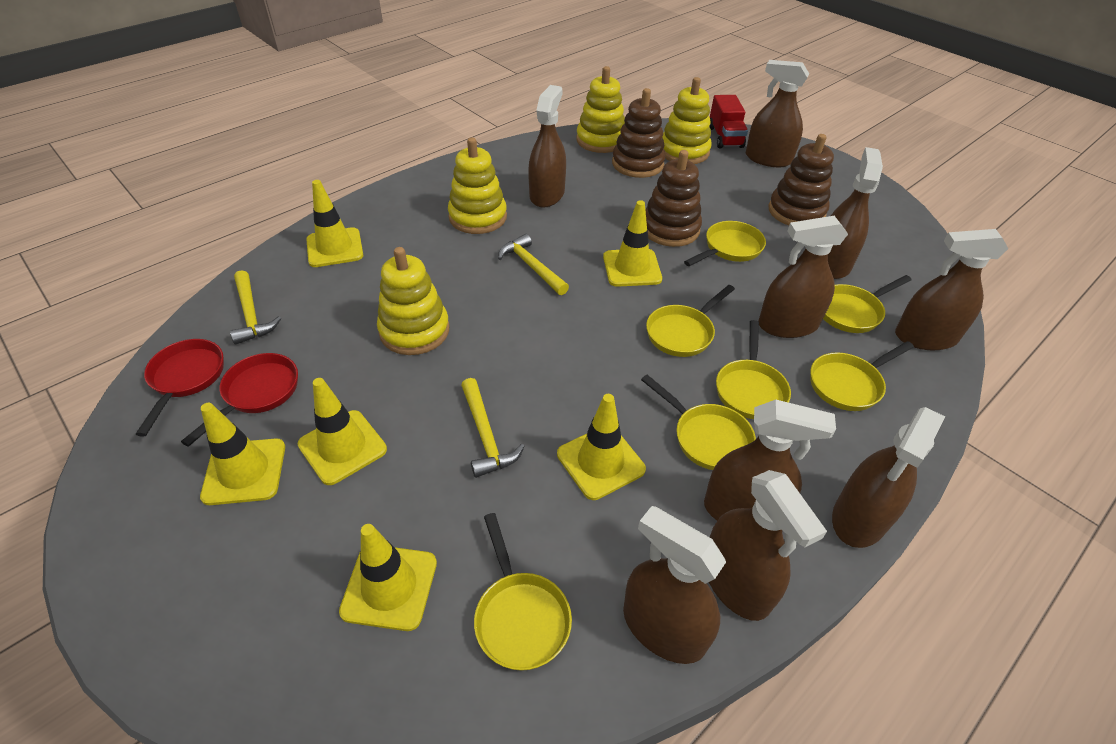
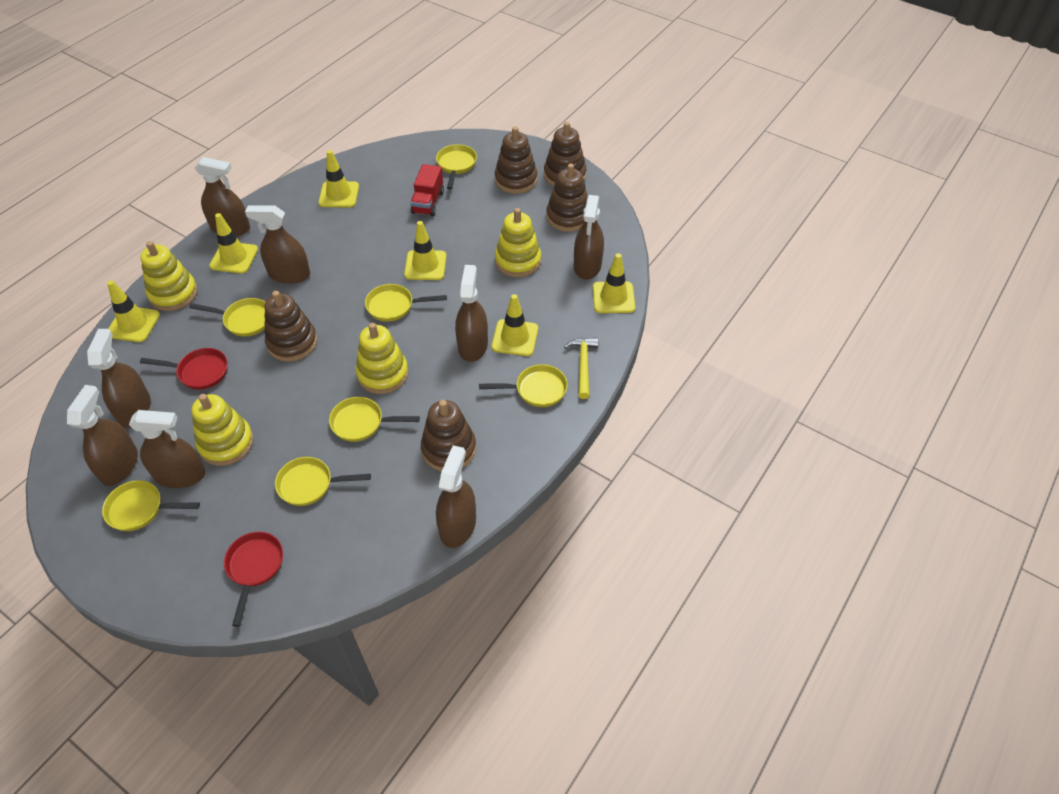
brown spray bottle: [528,85,566,208] [623,506,726,664] [704,400,836,521] [709,470,827,621] [746,60,809,167] [758,216,848,338] [828,147,883,279] [832,407,945,548] [895,229,1008,350] = 9 -> [67,385,138,486] [87,329,151,428] [129,410,205,488] [195,157,250,236] [245,206,310,284] [436,445,476,548] [455,265,488,362] [574,195,604,279] = 8
brown stacking toy: [612,88,665,178] [645,150,702,247] [768,134,834,225] = 3 -> [264,291,317,362] [421,400,476,471] [495,126,537,194] [544,122,586,186] [546,163,588,232] = 5
yellow hammer: [230,270,281,345] [461,378,524,478] [498,234,569,295] = 3 -> [564,338,598,399] = 1

